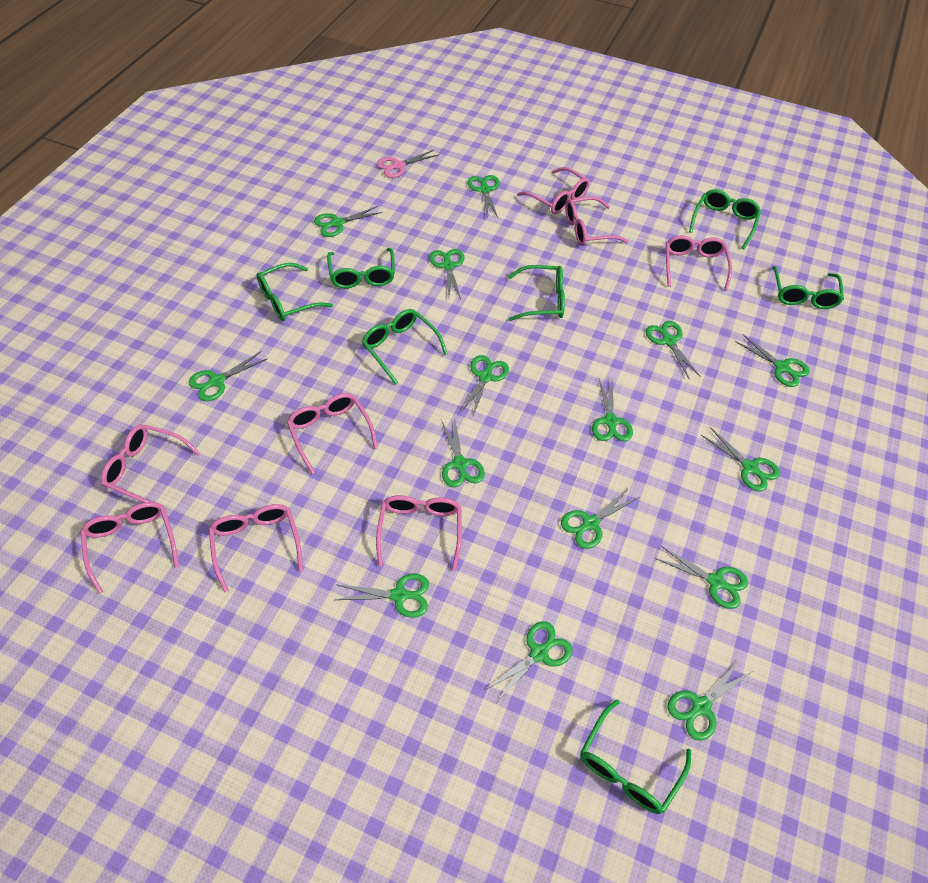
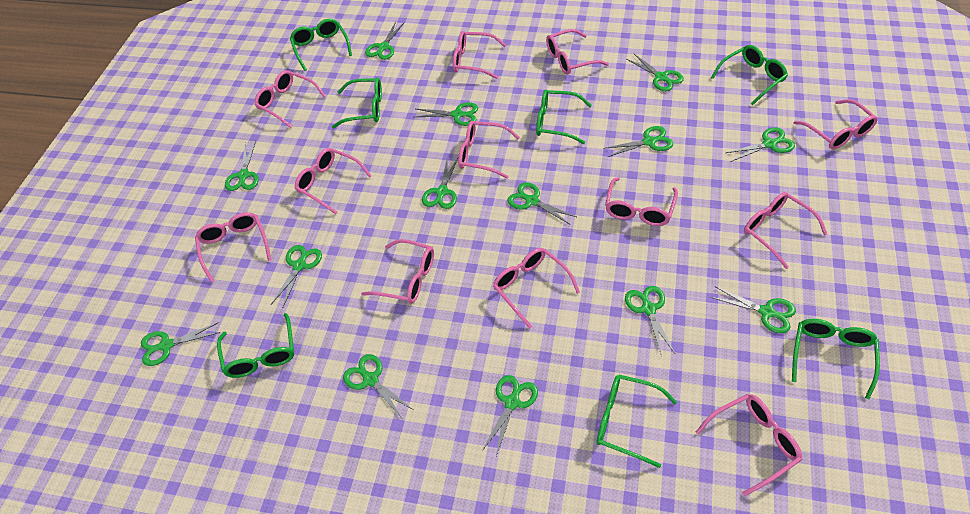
green scissors: [189,351,268,401] [314,206,383,237] [335,573,429,618] [429,249,465,299] [441,417,485,487] [460,355,509,416] [467,175,500,217] [485,622,573,702] [561,488,639,549] [592,379,633,441] [646,321,701,378] [655,546,748,609] [668,659,753,741] [701,427,780,492] [735,334,810,387] = 15 -> [141,322,220,366] [225,141,259,191] [271,245,322,307] [343,354,413,418] [365,22,405,60] [415,102,478,126] [422,156,458,209] [482,375,538,456] [507,182,576,224] [603,126,673,157] [625,286,675,357] [626,53,684,91] [710,286,796,333] [726,127,795,162] = 14
pink glasses: [80,502,179,594] [101,424,200,503] [209,504,303,592] [287,393,378,474] [376,495,462,571] [517,167,590,214] [565,197,629,246] [666,235,732,291] = 8 -> [195,212,271,282] [254,70,326,128] [295,148,372,214] [361,239,434,304] [453,31,506,79] [458,121,520,179] [493,248,580,329] [546,29,609,75] [605,177,678,226] [696,394,802,496] [744,192,827,269] [794,99,878,150] = 12
pink scissors: [377,150,438,178] = 1 -> none = 0

